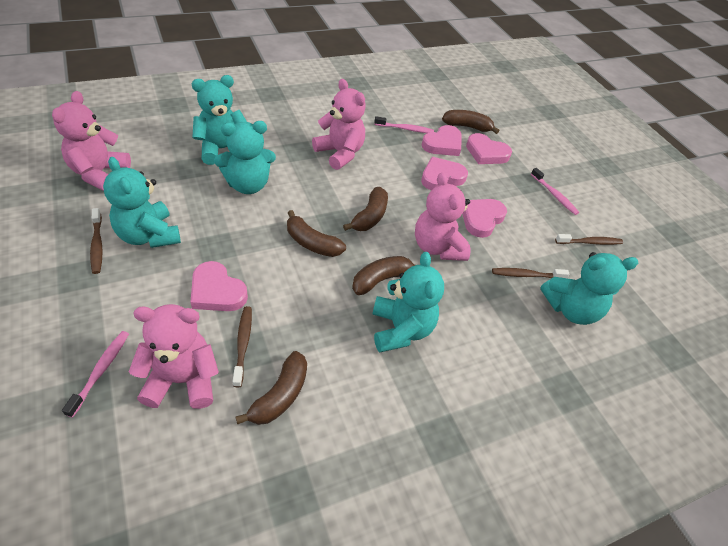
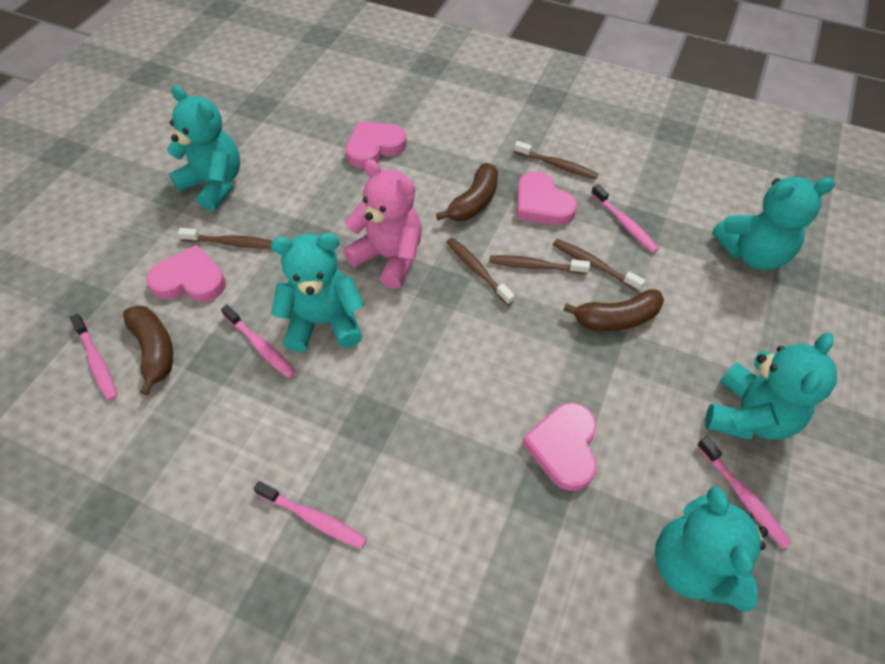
brown banana: [236,351,307,425] [287,210,346,257] [343,187,388,231] [352,256,415,295] [442,110,499,134] = 5 -> [123,306,173,395] [436,163,498,221] [563,289,664,331] = 3
brown toothbrush: [90,208,103,274] [233,306,252,387] [492,268,570,278] [555,234,623,245] = 4 -> [178,228,272,249] [447,237,515,305] [489,255,590,274] [514,141,598,180] [553,239,645,292] = 5
pink heart: [190,261,248,311] [421,157,468,190] [422,125,462,156] [462,199,507,238] [466,133,512,164] = 5 -> [146,245,226,302] [346,122,407,168] [517,171,577,225] [522,403,597,491] = 4
pink teddy bear: [52,91,131,191] [129,304,219,409] [312,79,366,170] [415,172,471,261] = 4 -> [343,159,422,289] = 1
pink toothbrush: [62,331,129,418] [374,116,434,133] [531,168,579,215] = 3 -> [70,314,117,401] [221,305,296,378] [254,481,367,549] [591,184,659,253] [697,436,792,549] = 5

